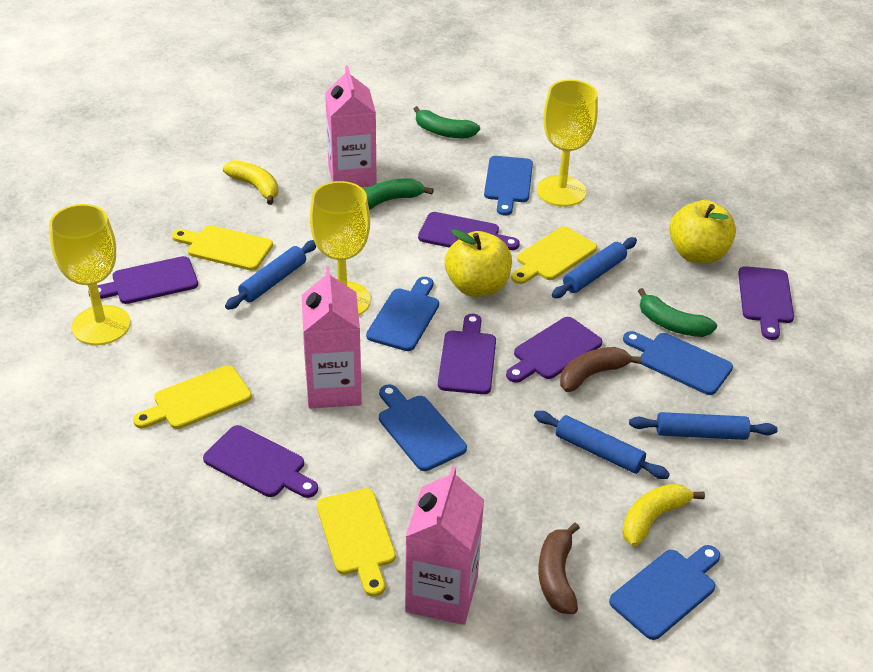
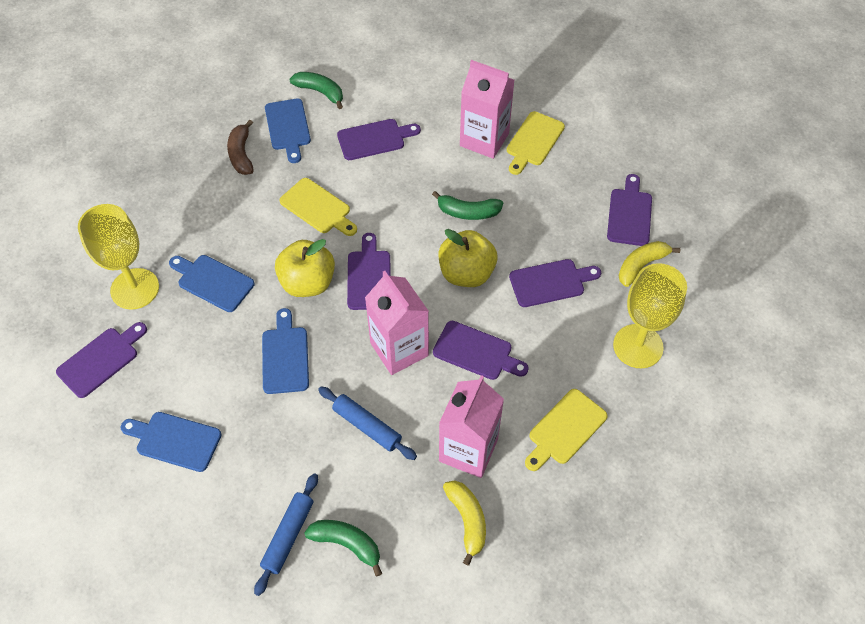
blue cutting board: [366,277,439,351] [379,385,467,471] [484,156,533,216] [609,545,720,640] [623,331,733,395] = 5 -> [121,412,221,472] [169,255,254,312] [262,308,309,394] [265,98,311,163] = 4
blue rolling pin: [225,240,317,310] [534,411,670,479] [552,237,637,298] [629,412,778,440] = 4 -> [254,473,318,596] [318,386,417,460] = 2
brown banana: [538,523,580,614] [560,347,642,392] = 2 -> [227,120,254,175] = 1
yellow cutting board: [133,365,252,429] [172,225,273,271] [317,488,396,597] [511,226,597,284] = 4 -> [280,178,357,236] [507,111,565,175] [525,389,608,471] = 3
yellow goblet: [49,204,130,345] [310,181,371,315] [537,80,598,207] = 3 -> [78,204,159,310] [613,263,687,368] = 2

